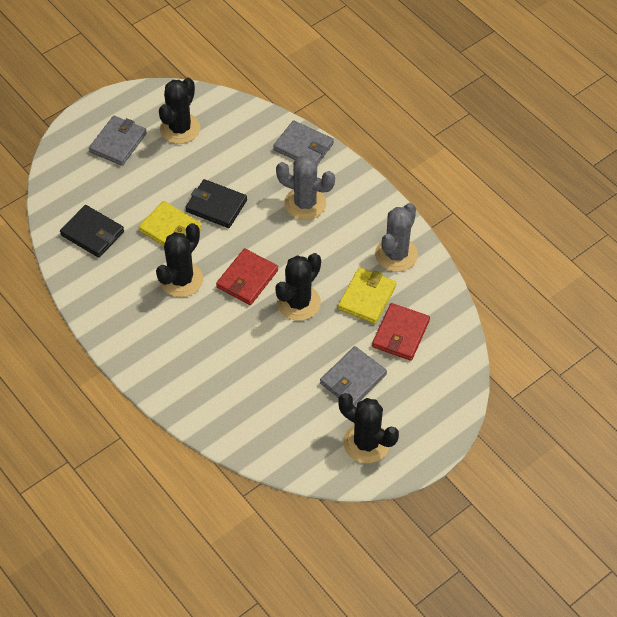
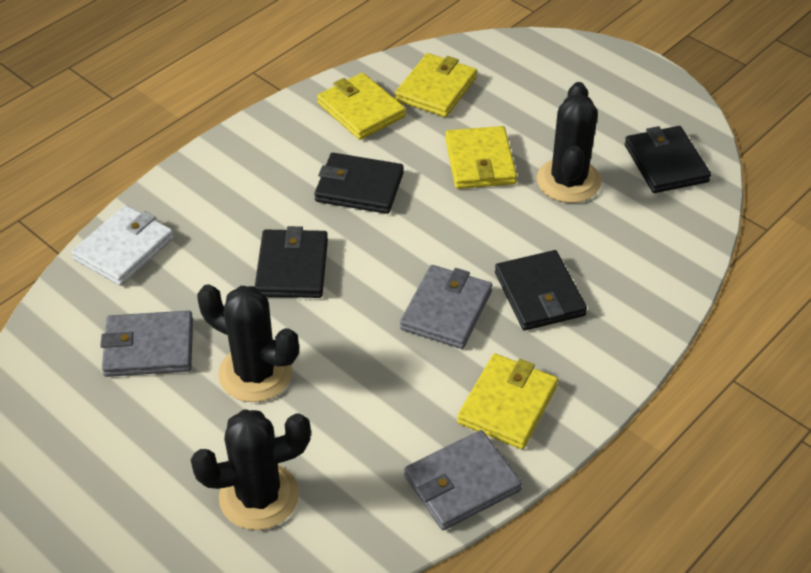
black cactus: [156,223,203,297] [159,78,200,144] [275,253,321,321] [338,393,399,463] = 4 -> [191,409,311,530] [197,284,299,402] [537,82,601,203] = 3
black wallet: [60,205,124,258] [185,179,247,228] = 2 -> [255,226,328,298] [314,153,404,214] [495,250,587,331] [625,126,711,193] = 4
grey cactus: [276,155,335,220] [375,203,418,272] = 2 -> none = 0
red wallet: [216,248,278,305] [372,303,430,361] = 2 -> none = 0
white wallet: none = 0 -> [71,205,174,286] = 1
yellow wallet: [139,201,202,246] [338,267,397,324] = 2 -> [317,73,406,140] [395,53,477,117] [445,126,517,189] [457,354,558,449] = 4

